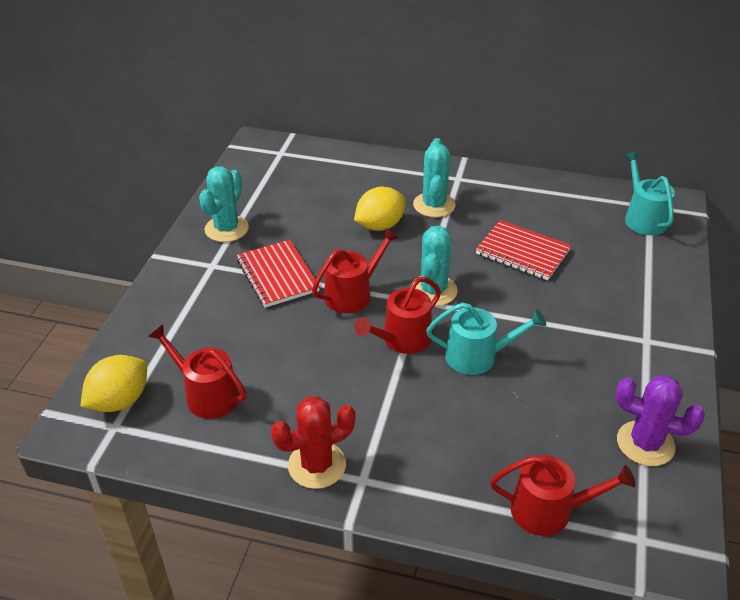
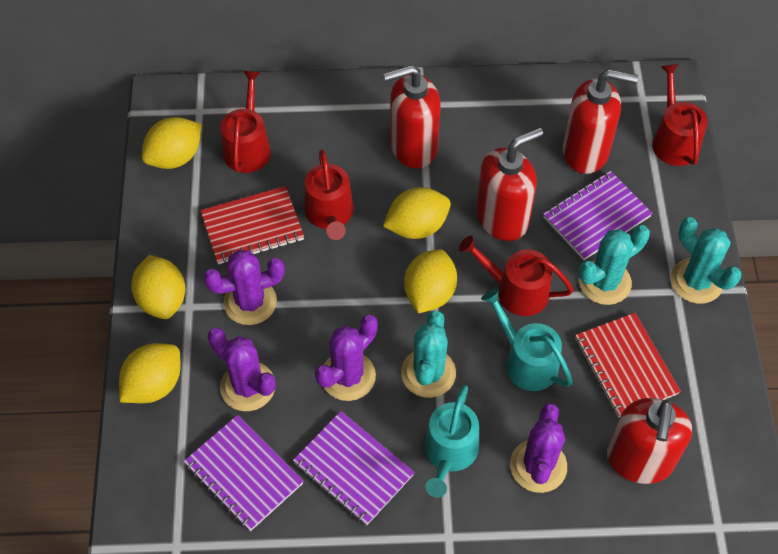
purple cactus: [616,375,705,466] = 1 -> [203,250,285,325] [207,327,276,411] [315,314,378,401] [510,403,567,493] = 4
purple notebook: none = 0 -> [184,415,304,531] [293,411,415,526] [543,171,653,260] = 3
red cactus: [271,396,356,489] = 1 -> none = 0
red soap dispenser: none = 0 -> [383,65,441,169] [476,127,543,241] [562,69,638,174] [607,398,692,484] = 4
yellow lemon: [80,355,147,412] [354,187,406,231] = 2 -> [119,343,181,403] [131,255,185,319] [142,117,202,169] [383,187,451,239] [404,249,457,313] = 5

